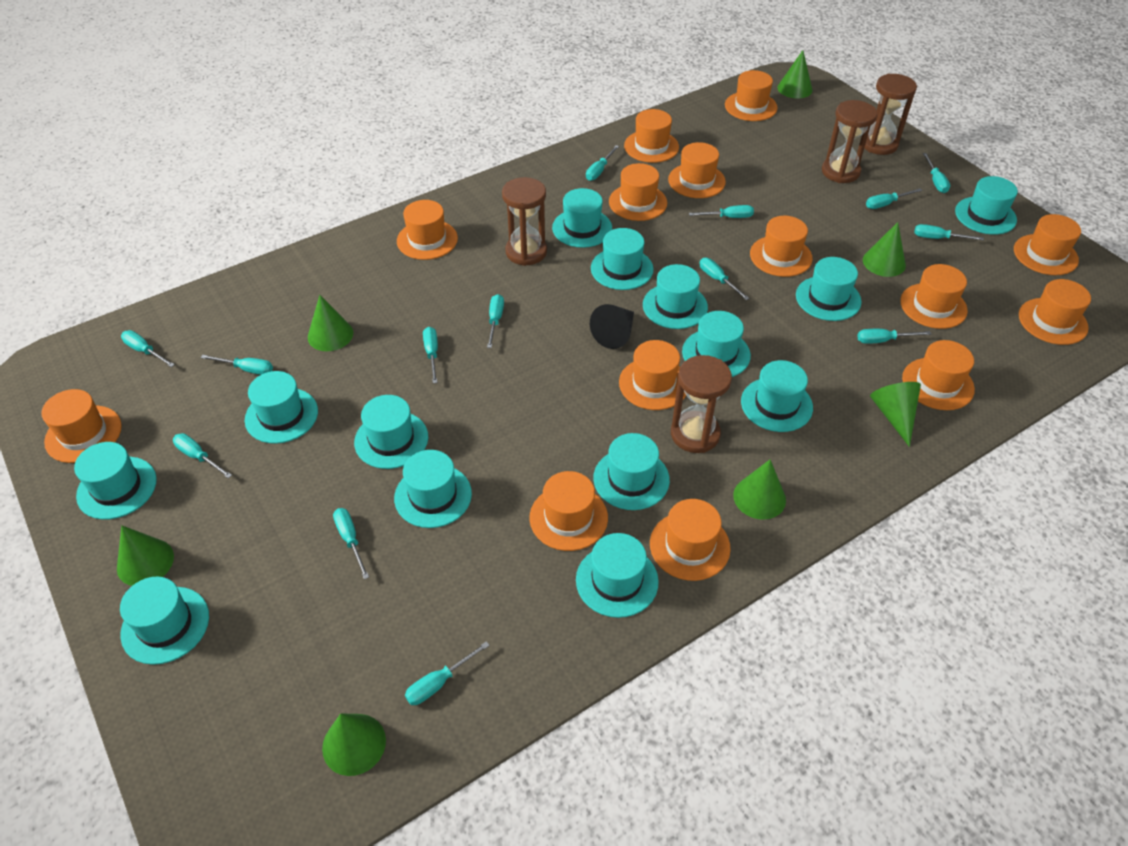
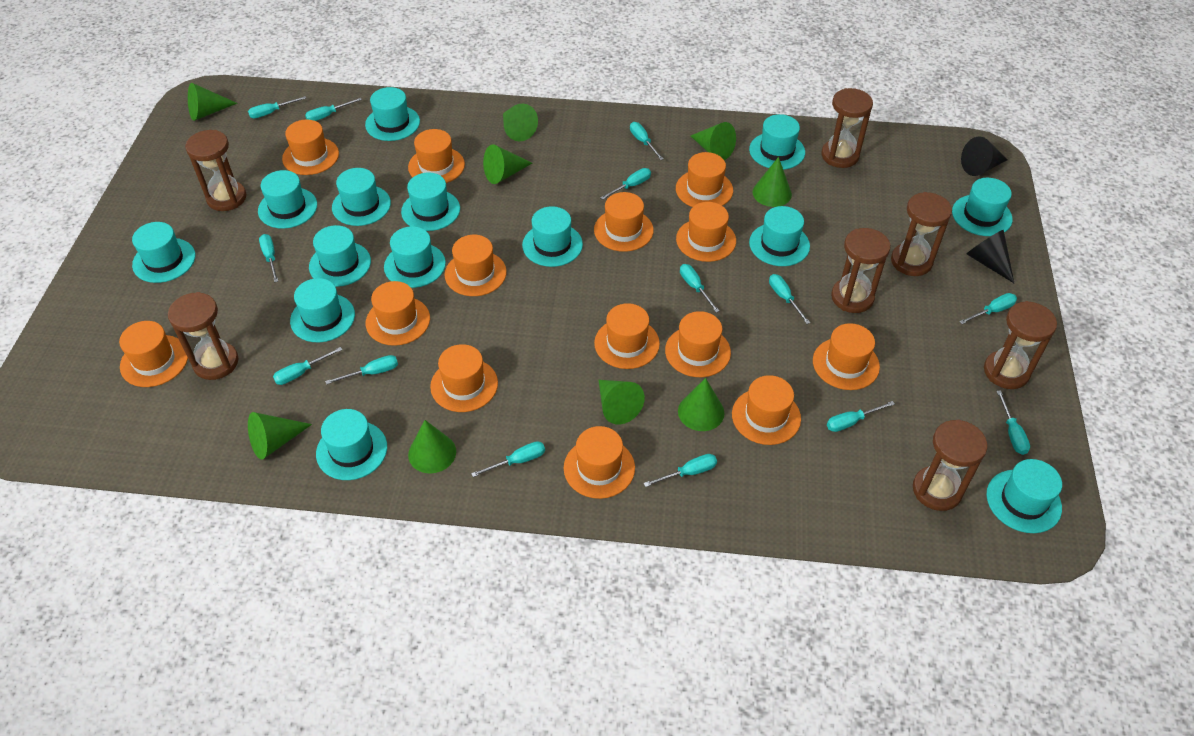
black cone: [590,304,634,349] = 1 -> [961,136,1008,176] [967,230,1014,283] = 2
brown hourglass: [502,177,547,266] [671,355,732,453] [822,100,877,183] [864,74,917,155] = 4 -> [168,292,239,380] [185,130,246,211] [822,88,873,168] [831,228,890,313] [891,192,952,276] [913,419,987,511] [984,301,1057,389] = 7
green cone: [117,525,174,586] [308,295,353,351] [322,713,386,776] [733,460,786,520] [777,50,812,99] [863,222,906,277] [870,382,921,447] = 7 -> [188,83,238,121] [248,412,312,460] [408,420,456,473] [483,144,532,184] [503,104,538,141] [599,380,645,424] [678,378,724,431] [691,122,736,160] [752,157,792,207] = 9

